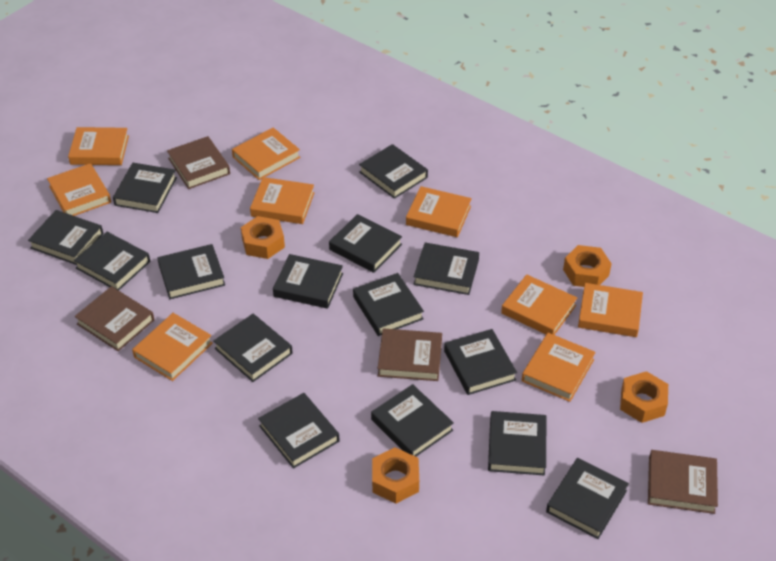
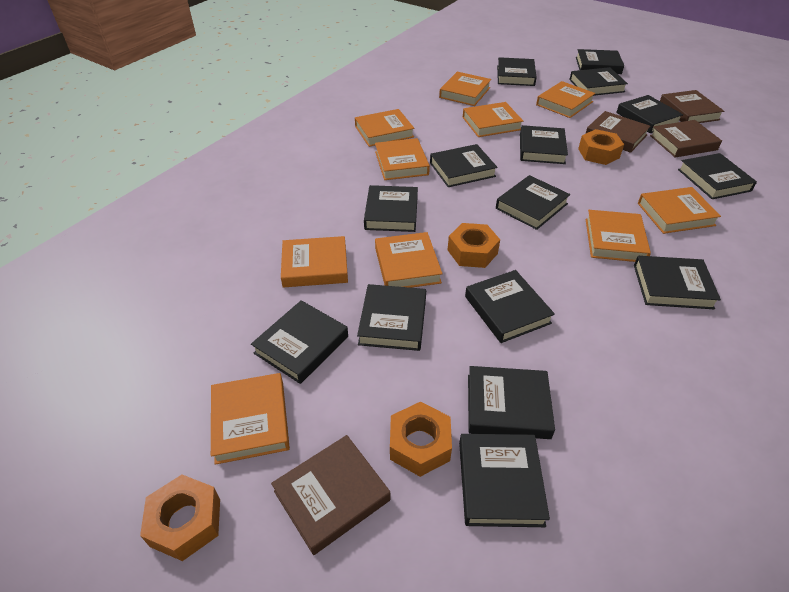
orange book: [47,163,111,216] [68,127,129,165] [132,313,213,381] [232,128,300,180] [250,177,315,224] [406,186,472,237] [501,274,577,335] [522,333,596,402] [578,283,643,337] = 9 -> [211,373,290,465] [281,236,348,287] [355,109,414,147] [375,138,430,180] [375,232,443,288] [439,72,491,106] [463,102,523,137] [536,81,595,118] [586,210,651,262] [638,187,721,234] = 10

